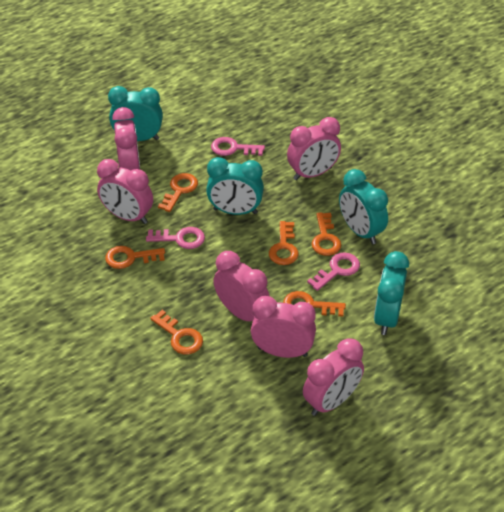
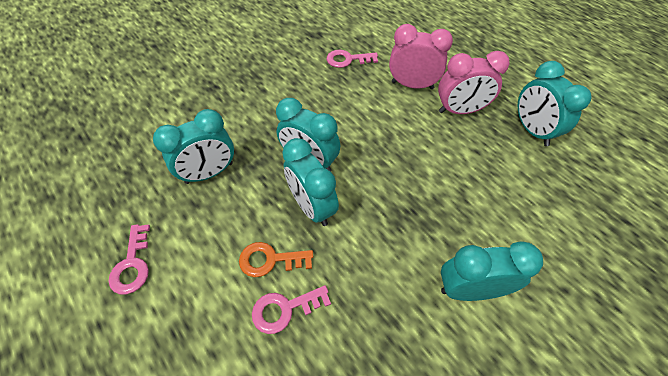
orange key: [105,246,165,269] [150,310,203,354] [158,173,198,212] [269,221,299,265] [283,291,346,317] [312,212,341,256] = 6 -> [239,242,313,277] = 1
pink clock: [97,159,153,224] [112,107,140,170] [213,251,269,321] [251,296,316,358] [287,117,341,180] [303,338,364,416] = 6 -> [389,24,453,89] [438,51,510,114] = 2
turquoise clock: [108,86,163,141] [206,157,264,215] [339,169,388,244] [374,251,409,335] = 4 -> [153,109,234,184] [276,98,340,171] [282,138,339,226] [441,242,543,301] [518,61,592,146] = 5

